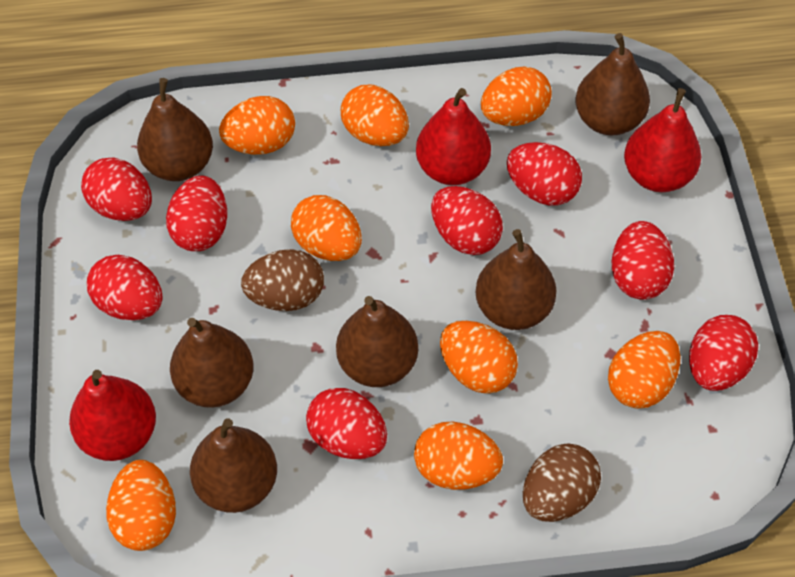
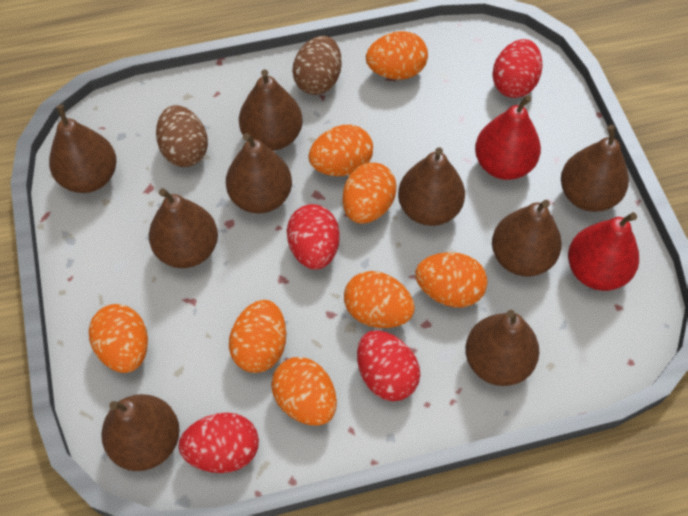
brown pear: [137,78,213,181] [170,318,254,408] [190,418,277,513] [336,296,418,387] [476,229,556,330] [576,33,650,135] = 6 -> [49,105,117,193] [101,394,180,471] [149,188,218,268] [226,133,292,214] [239,69,303,151] [398,147,465,226] [465,310,539,386] [492,200,562,276] [561,125,629,212] = 9
red egg: [81,158,152,221] [87,255,163,320] [166,176,227,251] [306,388,387,459] [431,186,503,255] [507,142,582,206] [612,221,674,300] [689,315,758,391] = 8 -> [178,413,259,473] [287,204,340,270] [357,330,420,401] [492,39,543,98] = 4
red pear: [69,370,156,461] [416,88,491,185] [624,88,701,192] = 3 -> [475,95,541,180] [568,212,639,291] = 2

